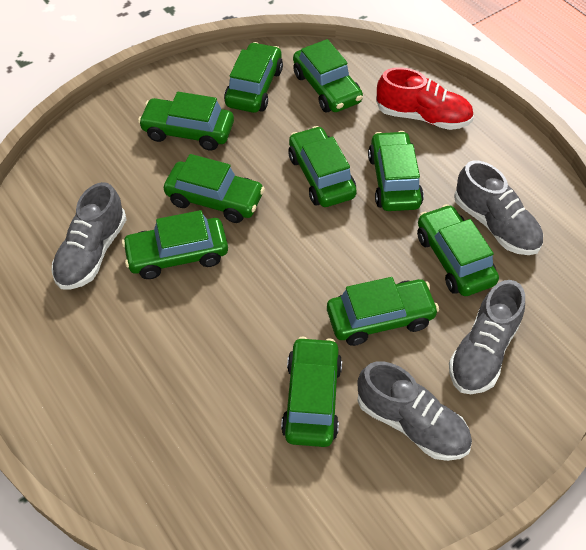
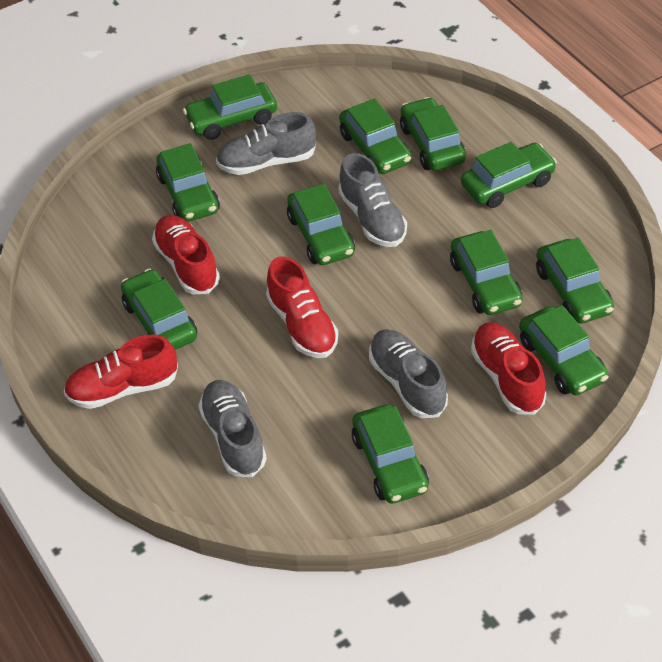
green car: [122,210,228,279] [138,92,234,151] [164,154,265,223] [224,42,283,113] [281,337,342,447] [288,126,357,207] [293,39,363,112] [327,277,439,346] [368,131,424,211] [417,204,499,296] = 10 -> [121,269,197,350] [156,143,220,222] [183,74,277,140] [287,184,355,265] [339,98,411,174] [352,404,429,503] [400,97,466,171] [450,230,523,315] [461,142,557,208] [519,305,609,395] [536,237,614,324] = 11
red shoe: [376,67,474,130] = 1 -> [64,335,178,409] [152,215,220,294] [266,256,338,358] [471,323,546,415] = 4

